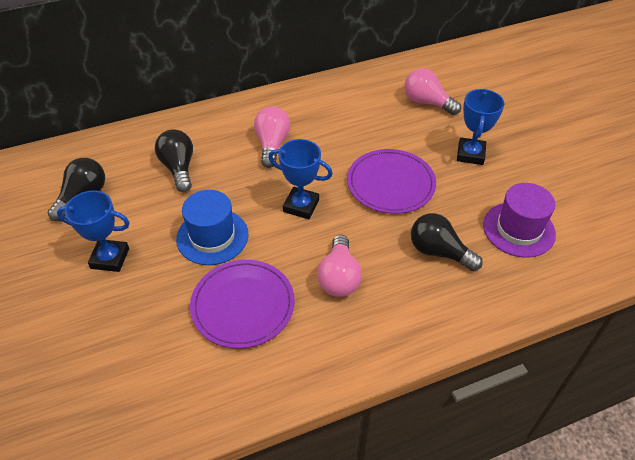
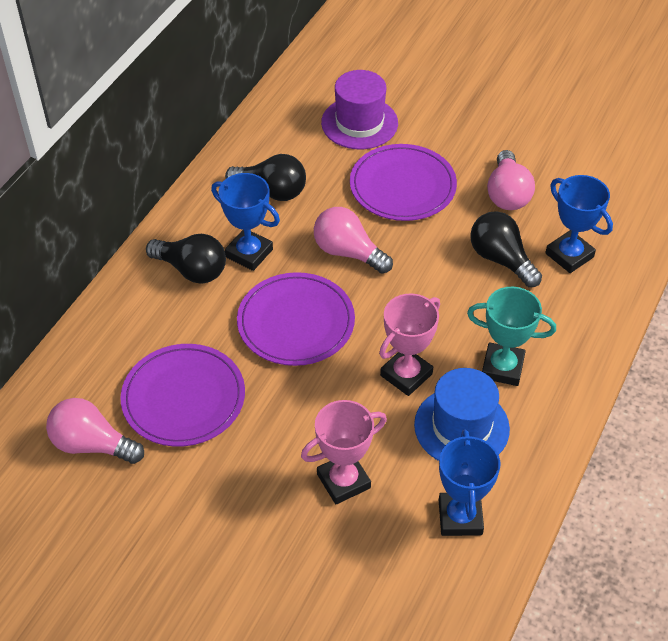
pink trophy: none = 0 -> [301,400,387,504] [379,294,440,396] = 2
purple plate: [190,260,295,349] [347,149,436,214] = 2 -> [120,344,245,447] [237,272,355,366] [350,144,457,221] = 3
turquoise trophy: none = 0 -> [467,287,556,386] = 1

